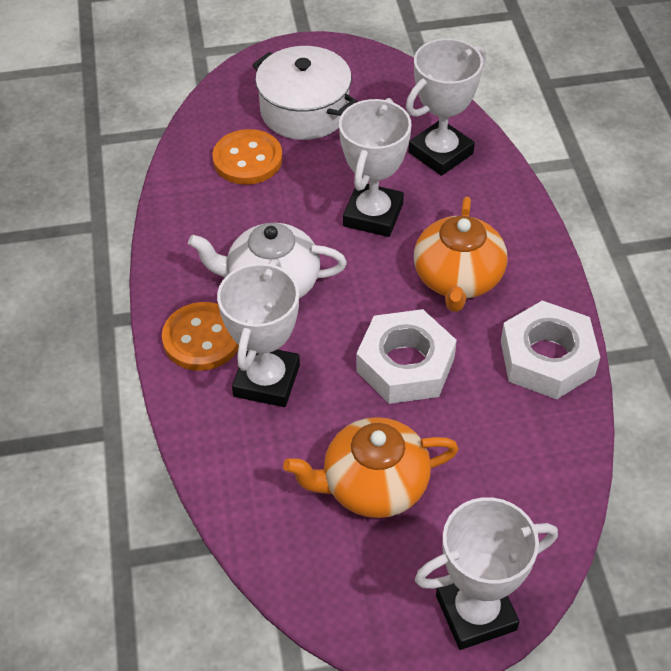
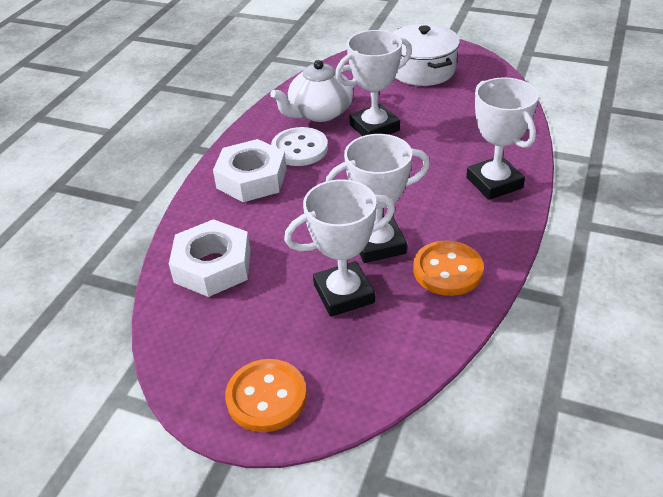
orange teapot: [283,417,459,518] [414,197,508,312] = 2 -> none = 0
white button: none = 0 -> [271,127,328,166] = 1

